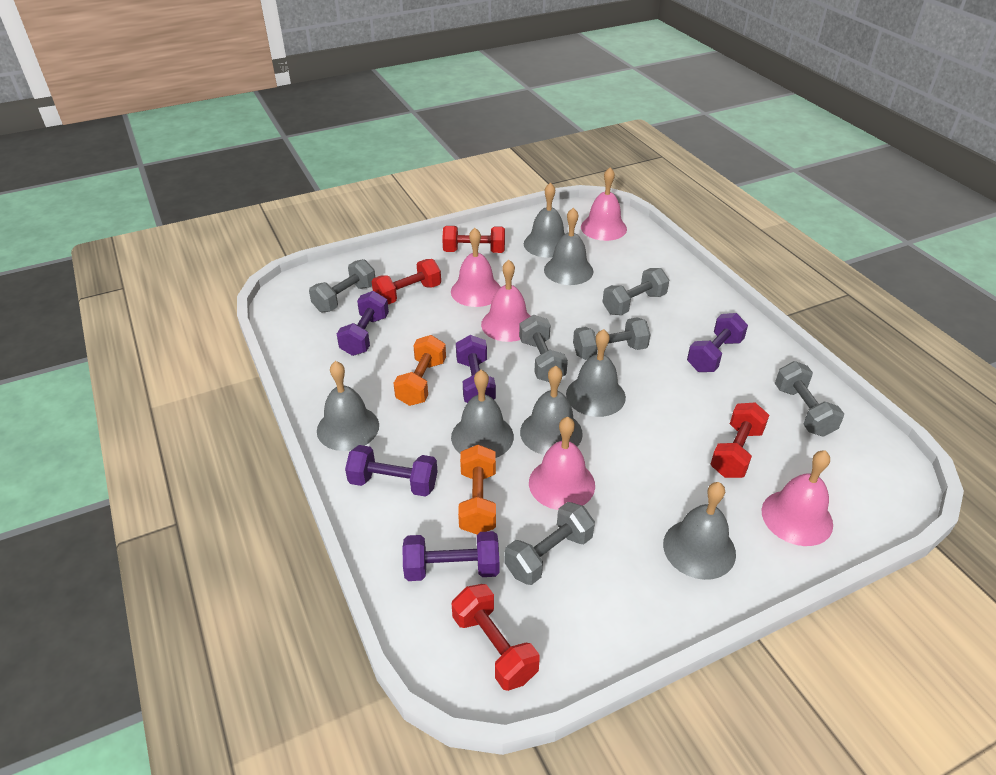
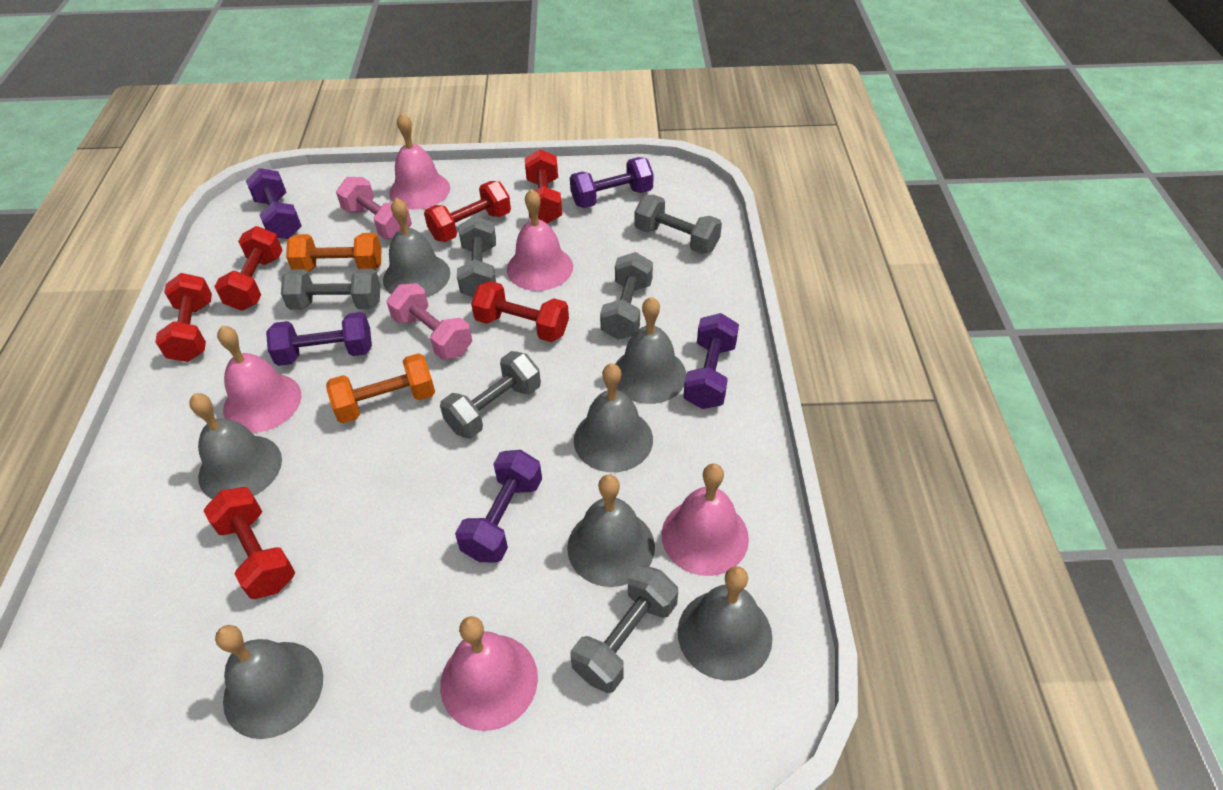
pink dumbbell: none = 0 -> [336,177,412,239] [387,283,472,360] = 2
red dumbbell: [372,259,441,304] [442,226,505,253] [452,584,540,691] [710,403,769,478] = 4 -> [155,273,212,362] [203,487,295,599] [214,226,282,310] [424,181,511,242] [471,281,569,342] [525,149,562,224] = 6

